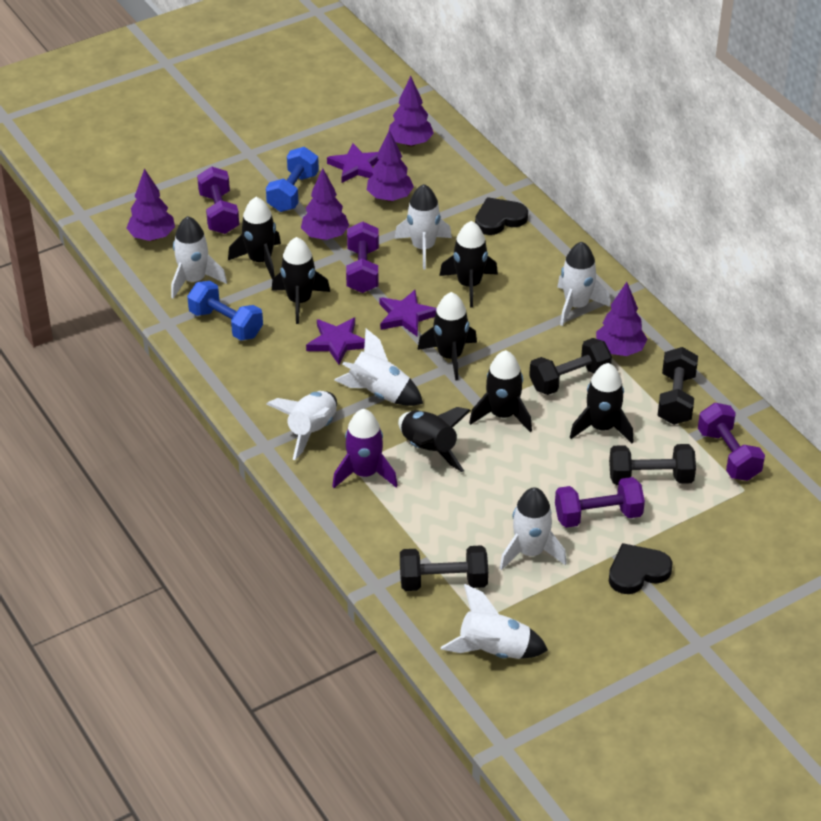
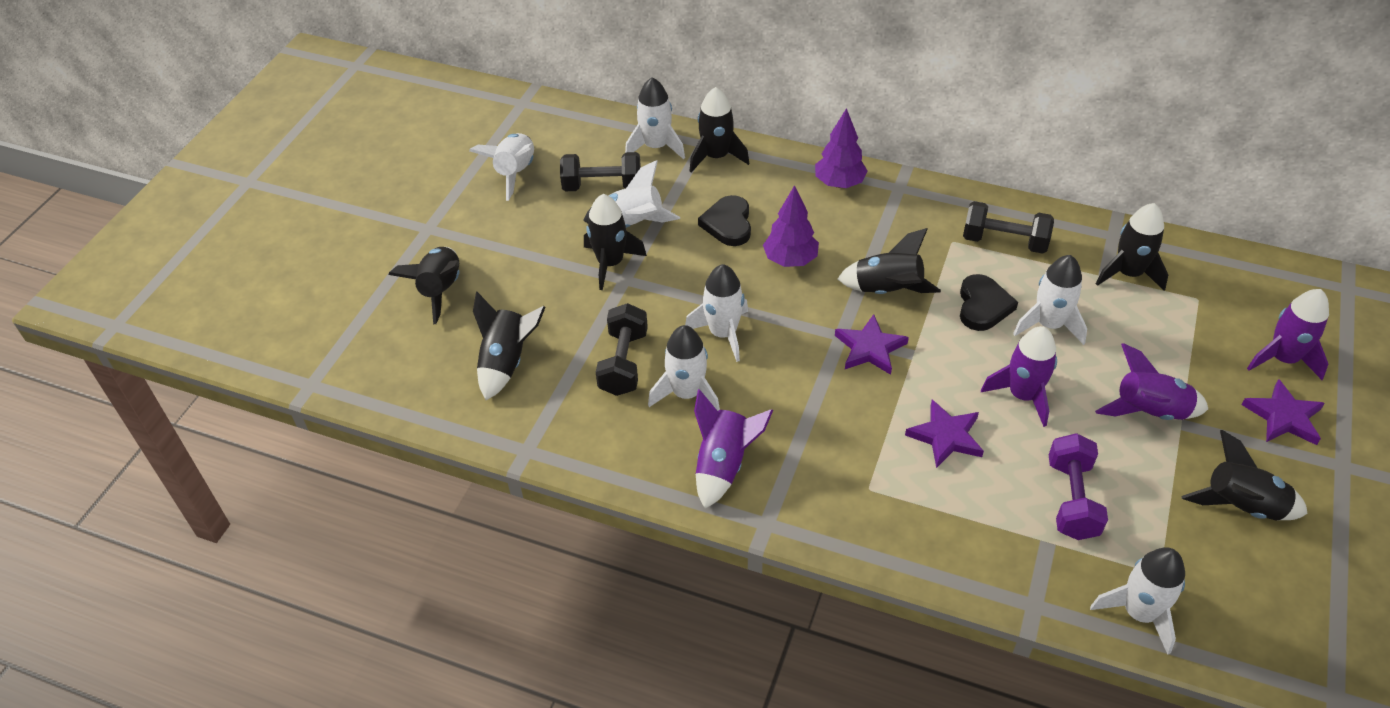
black dumbbell: [400,545,488,591] [529,338,612,395] [609,444,696,485] [657,347,698,425] = 4 -> [560,152,641,191] [596,303,648,396] [963,201,1054,254] = 3
blue dumbbell: [187,281,263,340] [266,147,319,212] = 2 -> none = 0
purple dumbbell: [197,166,239,234] [346,222,379,293] [555,477,645,528] [698,403,765,481] = 4 -> [1049,433,1108,540] = 1
purple rocket: [332,409,398,488] = 1 -> [694,389,773,508] [981,326,1057,427] [1095,343,1208,420] [1247,289,1329,380] = 4
purple tree: [127,169,175,241] [301,168,349,240] [367,130,414,202] [389,76,434,147] [596,282,647,356] = 5 -> [763,185,819,267] [815,108,868,188] = 2

